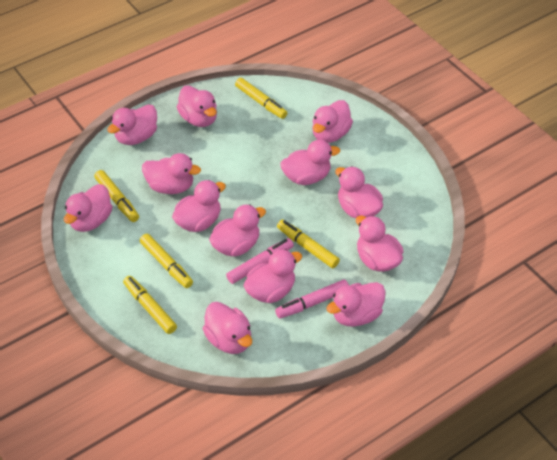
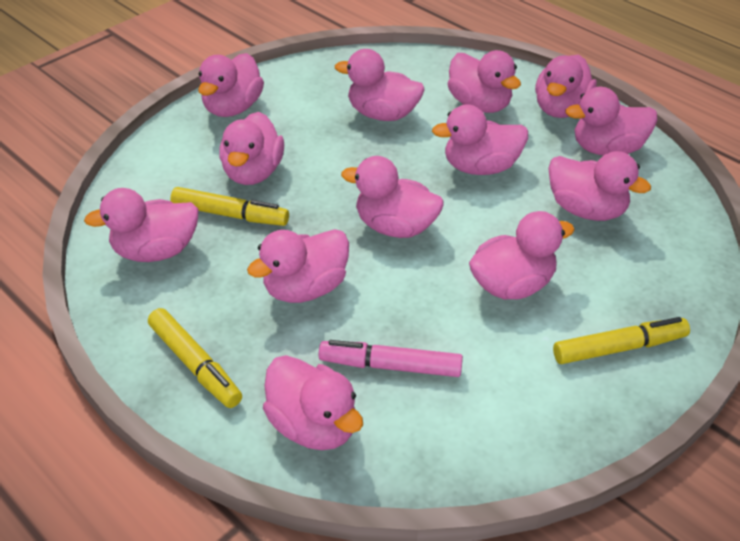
pink marker: [226,238,294,284] [275,279,349,319] = 2 -> [319,340,463,377] = 1
yellow marker: [94,170,139,222] [123,276,177,334] [140,234,193,288] [235,78,287,119] [277,219,340,268] = 5 -> [148,308,242,408] [170,187,289,226] [553,317,690,364] = 3

